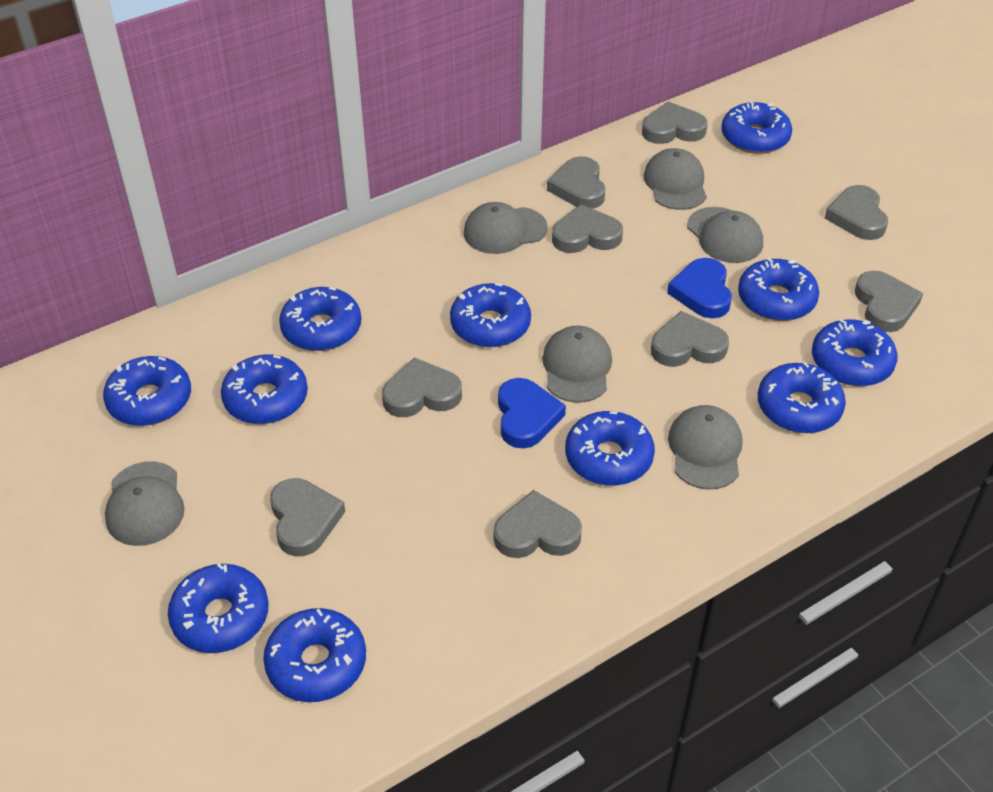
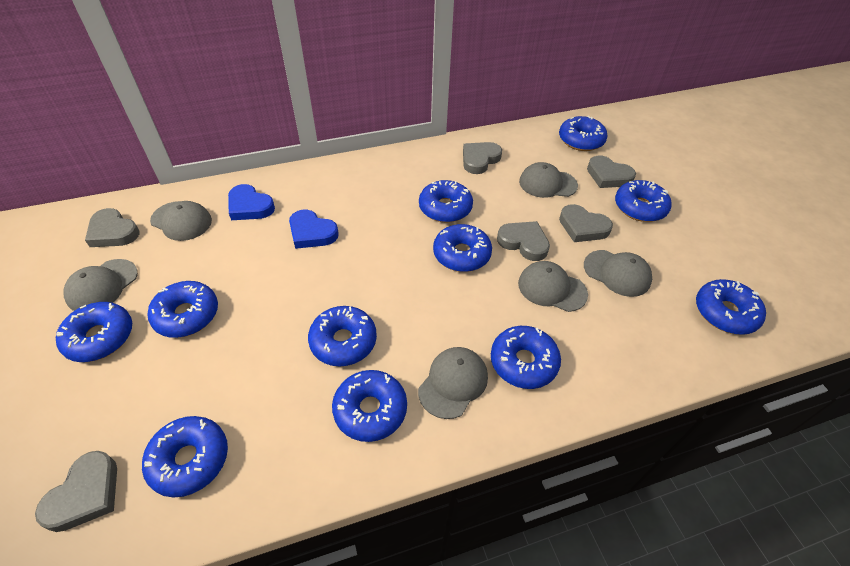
grey heart: [270,478,345,557] [382,358,462,417] [494,490,582,558] [547,156,605,209] [552,204,623,253] [642,102,707,144] [651,311,729,367] [825,185,888,240] [855,271,923,332] = 9 -> [35,451,117,532] [85,208,139,247] [463,142,502,174] [497,221,550,261] [559,204,613,242] [587,156,636,188] = 6

